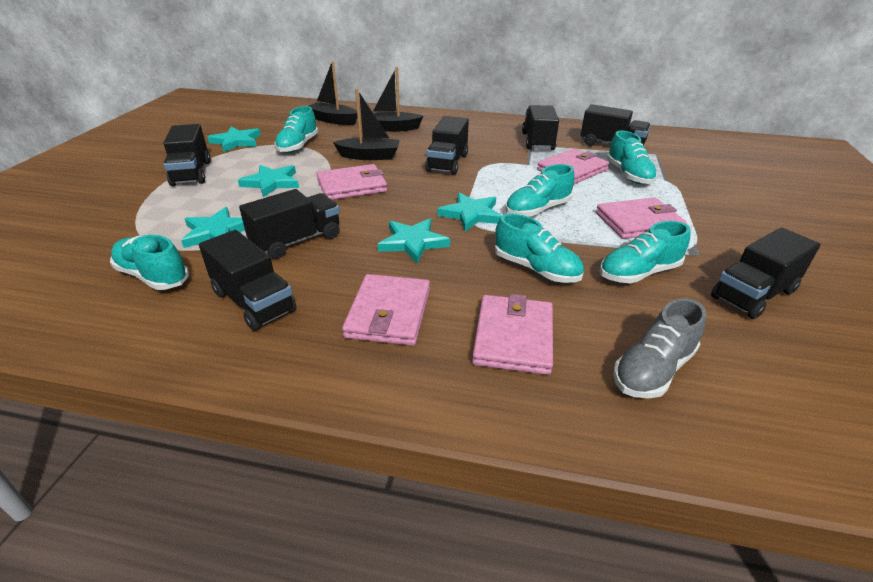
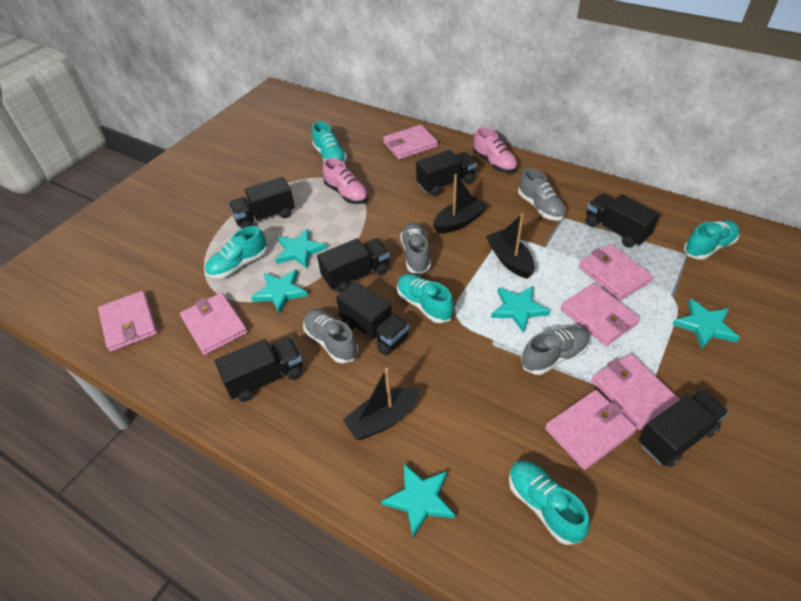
grey shoe: [613,298,706,398] = 1 -> [303,309,358,363] [400,223,431,275] [518,168,566,221] [521,327,590,375] = 4
pink shoe: none = 0 -> [323,158,368,204] [473,127,518,173] = 2
pink wallet: [317,164,387,200] [342,274,430,346] [472,294,553,375] [537,148,609,184] [596,197,687,239] = 5 -> [98,291,157,352] [180,293,248,355] [383,125,438,160] [545,390,637,470] [561,283,640,346] [578,244,653,301] [591,354,680,430] = 7
turquoise shoe: [110,235,189,290] [274,106,318,153] [495,213,584,283] [505,164,575,217] [600,221,690,283] [606,131,657,184] = 6 -> [205,226,267,279] [312,121,347,163] [397,274,454,323] [509,461,590,545] [684,220,739,260] = 5

